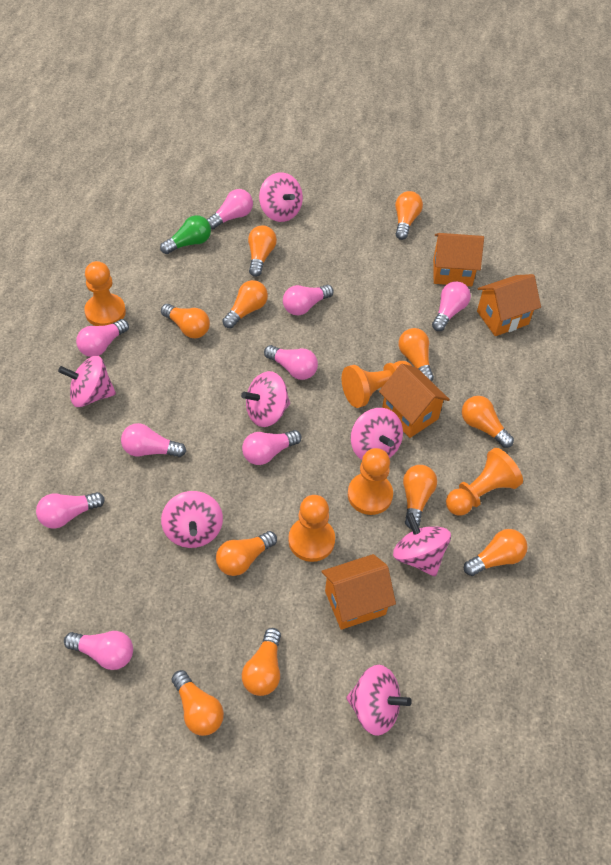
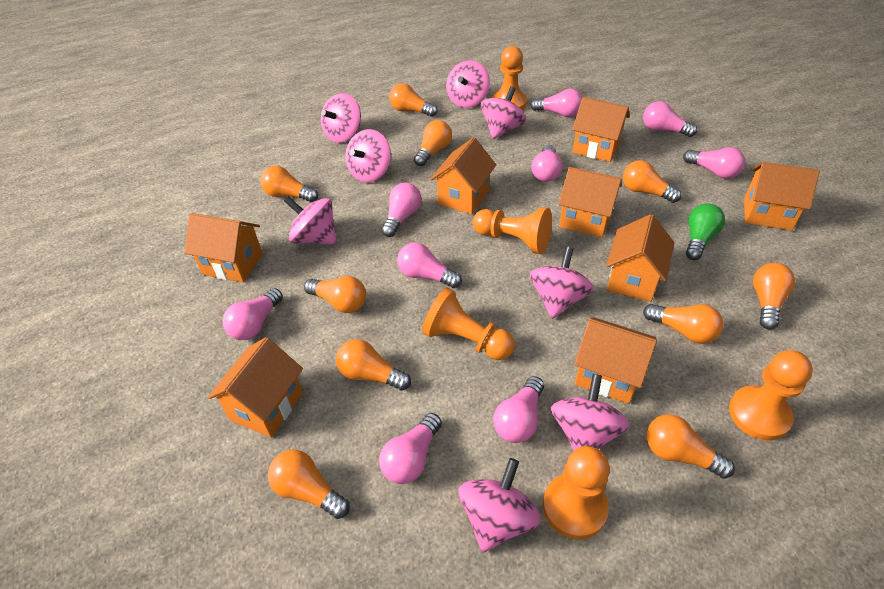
orange house: [321,554,396,630] [379,364,450,438] [433,233,484,286] [477,274,541,336] = 4 -> [185,213,263,283] [208,337,303,438] [431,137,496,215] [558,167,622,238] [572,97,630,162] [574,317,657,404] [606,214,674,302] [744,162,820,231] = 8
orange light bulb: [161,304,210,338] [172,670,224,736] [216,531,277,576] [222,280,268,329] [242,628,281,696] [248,225,277,277] [395,191,423,240] [399,328,434,382] [403,465,437,529] [462,396,514,448] [464,529,528,576] = 11 -> [260,166,318,202] [268,450,350,519] [304,276,366,313] [336,339,411,391] [389,83,438,117] [414,120,452,166] [623,160,682,203] [643,304,723,344] [646,414,735,479] [753,263,795,329] = 10
pink spinning top: [58,356,116,407] [161,491,223,548] [241,371,290,427] [259,173,303,222] [346,665,412,736] [351,408,403,460] [393,513,451,576] = 7 -> [284,196,337,245] [321,93,361,143] [346,129,391,182] [446,60,490,108] [458,458,541,552] [481,86,526,139] [530,246,594,319] [551,374,630,451] = 8

